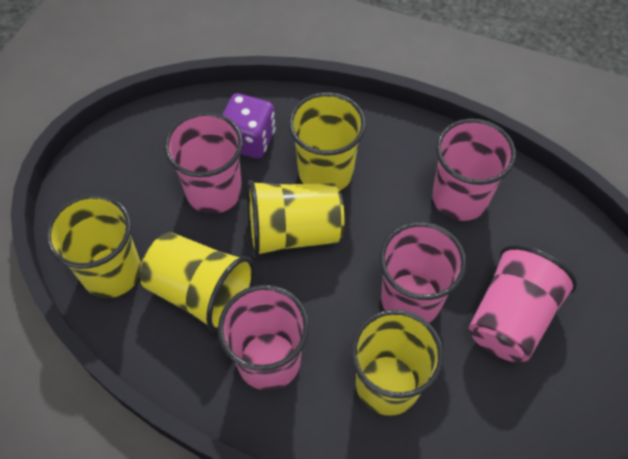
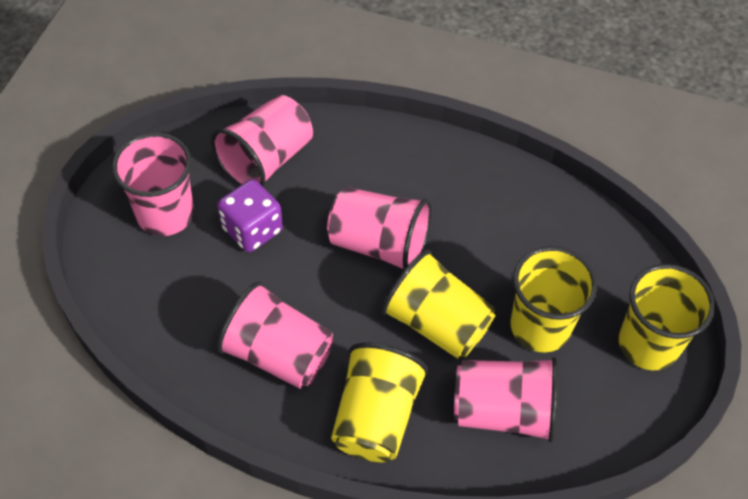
yellow cup: [45,194,141,298] [140,232,255,333] [247,180,344,257] [288,92,366,190] [351,309,444,416] = 5 -> [331,342,429,462] [382,250,496,359] [511,246,597,352] [619,264,715,370] = 4

